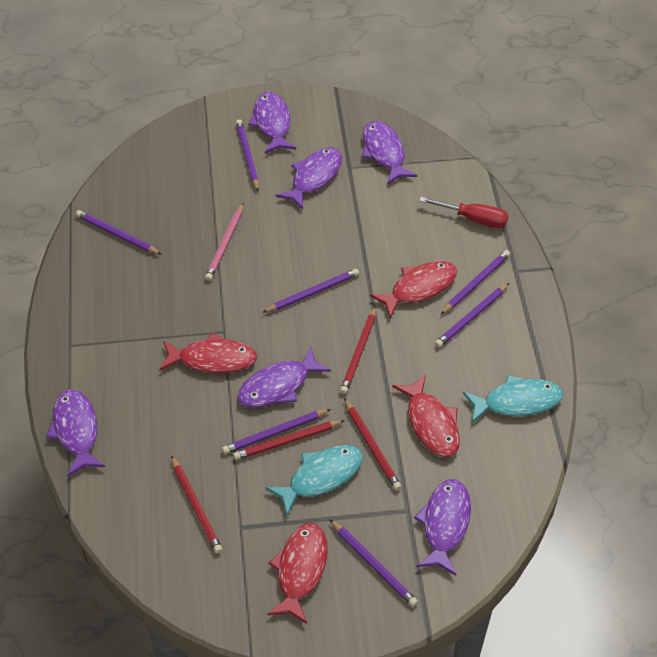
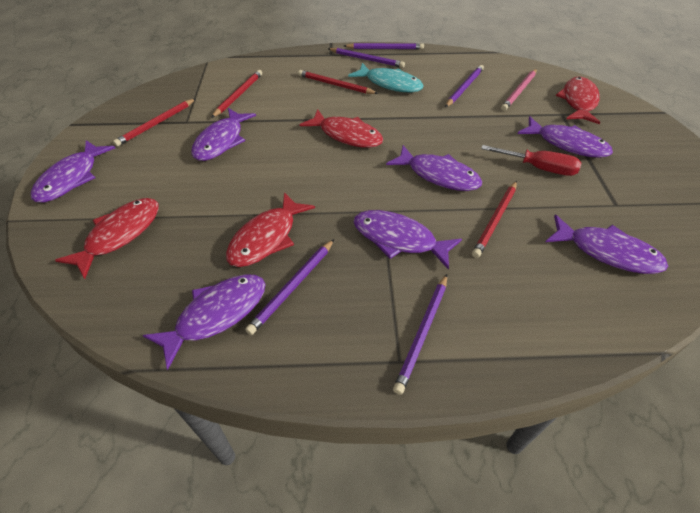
purple fish: [46,389,105,477] [237,346,331,408] [248,92,296,154] [275,147,342,210] [362,121,417,185] [414,479,471,576] = 6 -> [31,140,115,202] [143,274,266,370] [191,108,256,161] [354,210,462,269] [386,145,482,191] [518,116,613,158] [546,215,668,274] = 7
purple pencil: [76,210,162,255] [222,409,331,454] [236,119,259,191] [262,269,359,313] [329,519,418,607] [435,283,509,348] [440,250,510,315] = 7 -> [245,239,334,335] [328,48,405,68] [344,43,424,50] [393,274,447,395] [445,65,484,107] = 5
turquoise fish: [265,445,363,516] [463,375,563,423] = 2 -> [348,63,424,92] = 1

